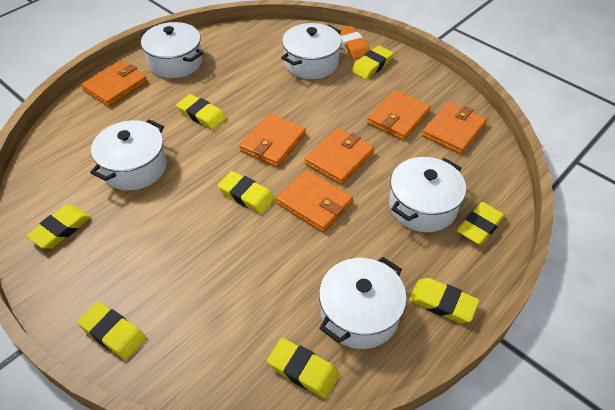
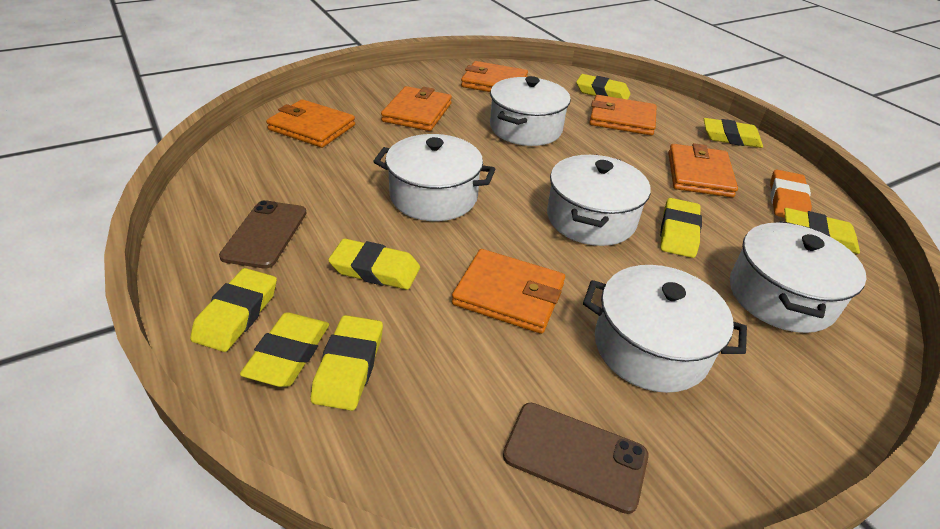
brown phone: none = 0 -> [219,200,307,269] [503,403,648,514] = 2

